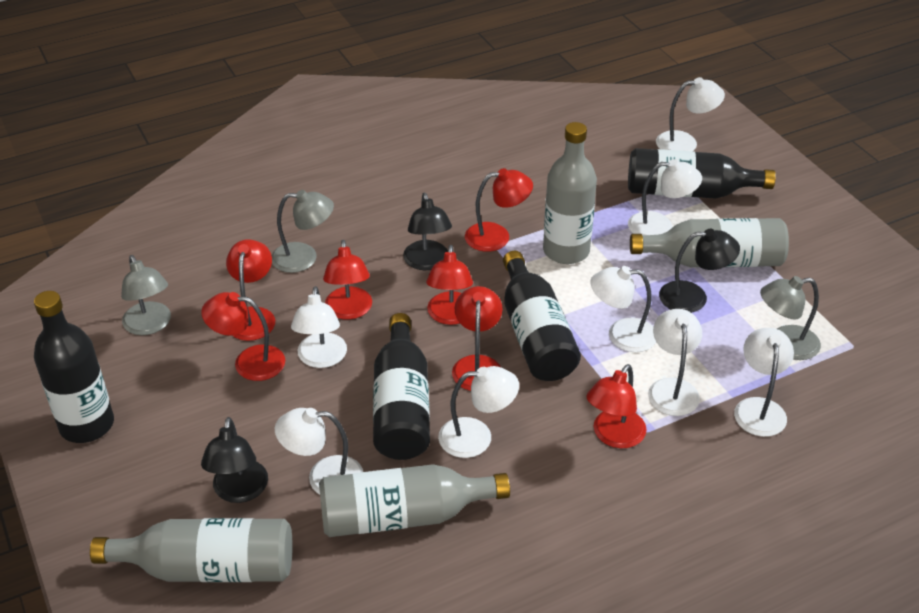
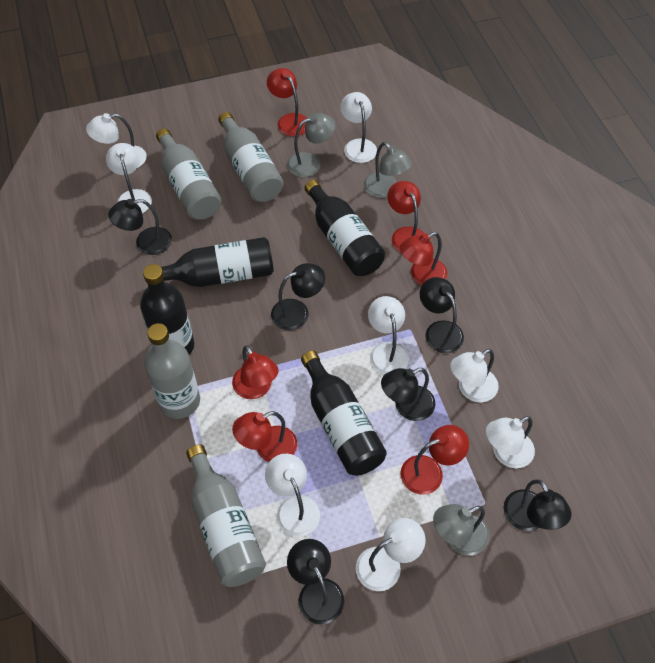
black lamp: [201,417,268,503] [403,193,452,270] [659,229,740,313] = 3 -> [108,199,172,255] [271,263,325,330] [287,539,344,625] [381,368,435,421] [420,277,464,353] [504,480,572,531] = 6
red lamp: [201,292,285,381] [226,239,275,341] [323,240,372,319] [426,245,473,325] [452,286,503,391] [465,168,533,252] [586,364,646,448] = 7 -> [232,346,279,399] [232,411,297,462] [267,68,308,136] [387,181,424,252] [400,232,447,286] [401,425,469,494] = 6

